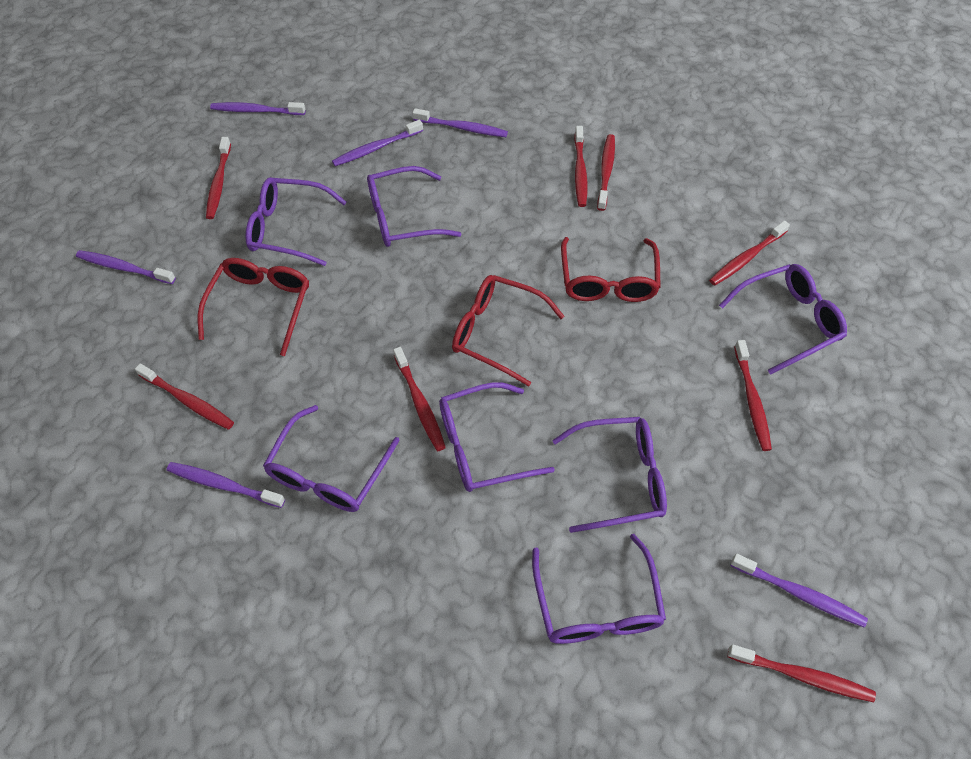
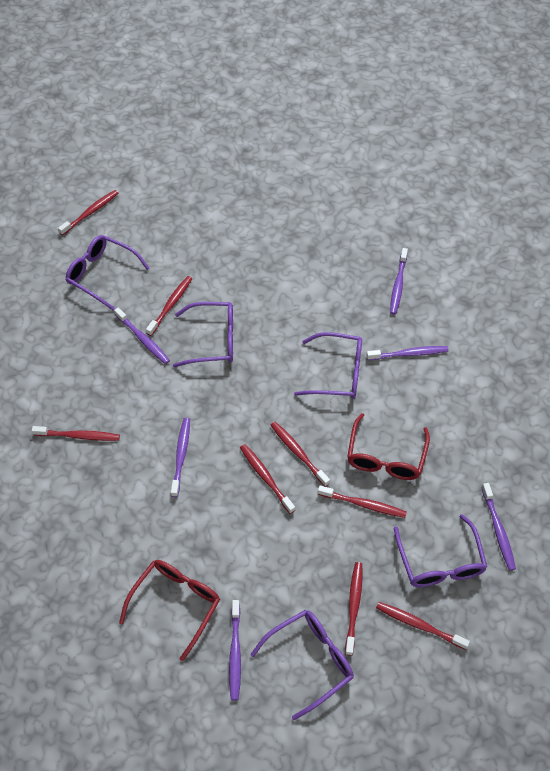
purple glasses: [245,177,347,266] [263,405,400,512] [367,166,461,247] [439,382,555,492] [532,534,666,644] [552,417,667,533] [719,264,847,375] = 7 -> [66,235,150,310] [173,302,233,367] [250,610,354,720] [294,332,362,399] [394,514,487,587] = 5
red glasses: [198,258,309,356] [452,275,564,386] [561,237,661,302] = 3 -> [119,560,220,661] [347,413,430,480] = 2

